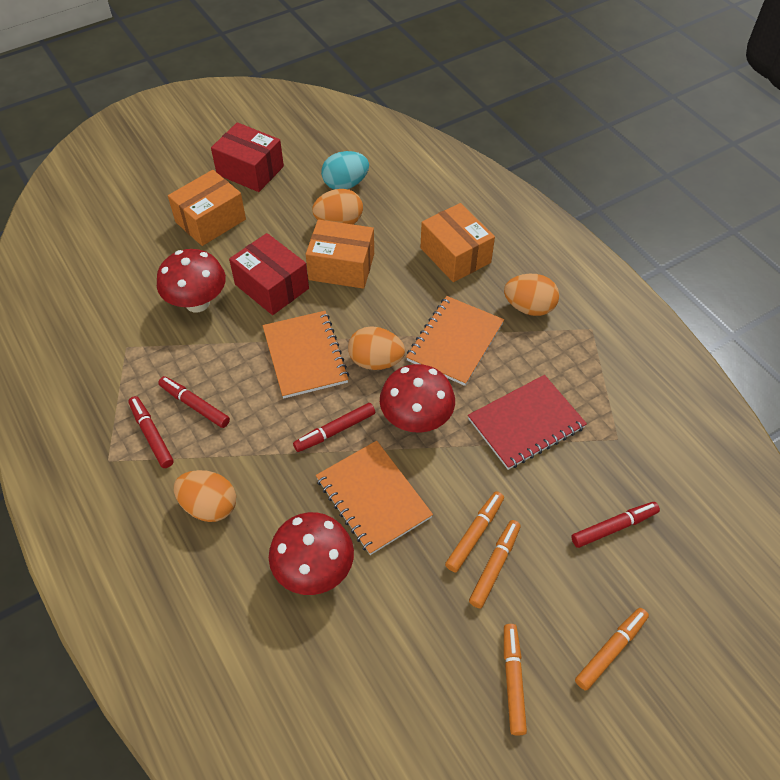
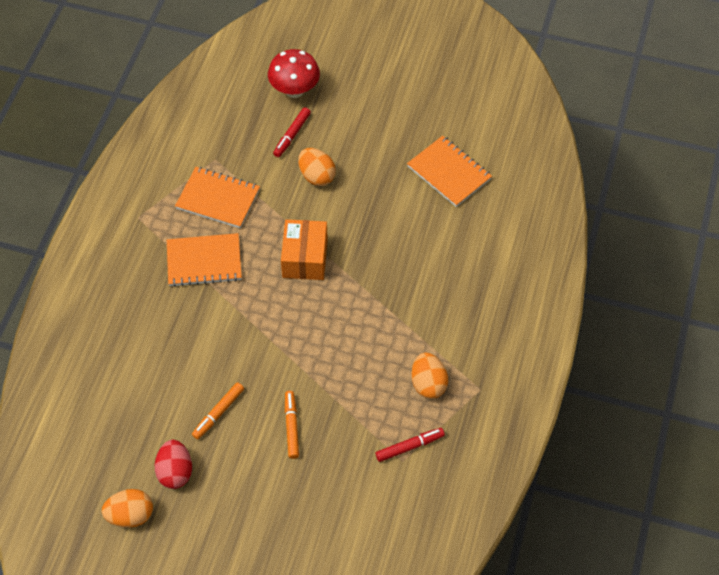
orange box: [168,170,246,246] [306,220,374,289] [420,203,495,282] = 3 -> [281,219,328,280] = 1
orange egg: [174,470,236,522] [312,189,363,224] [348,326,405,370] [504,274,559,316] = 4 -> [102,489,153,528] [298,148,336,186] [411,352,448,399] = 3
orange marker: [445,491,504,572] [469,520,521,608] [504,624,527,736] [575,608,649,691] = 4 -> [192,382,244,440] [285,391,299,459] = 2
red box: [211,122,284,192] [229,233,309,315] = 2 -> none = 0
red egg: none = 0 -> [155,440,192,489] = 1
red marker: [129,396,174,468] [158,376,230,428] [293,403,375,452] [571,502,660,548] = 4 -> [273,107,311,157] [376,428,445,462] = 2
red mushroom: [157,249,226,312] [269,512,354,595] [380,364,455,433] = 3 -> [268,49,320,98] = 1
red notebook: [468,375,587,470] = 1 -> none = 0
turquoise egg: [321,151,369,189] = 1 -> none = 0

